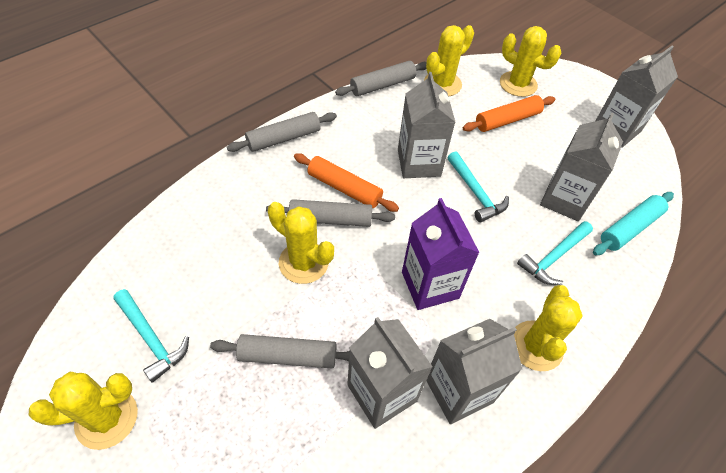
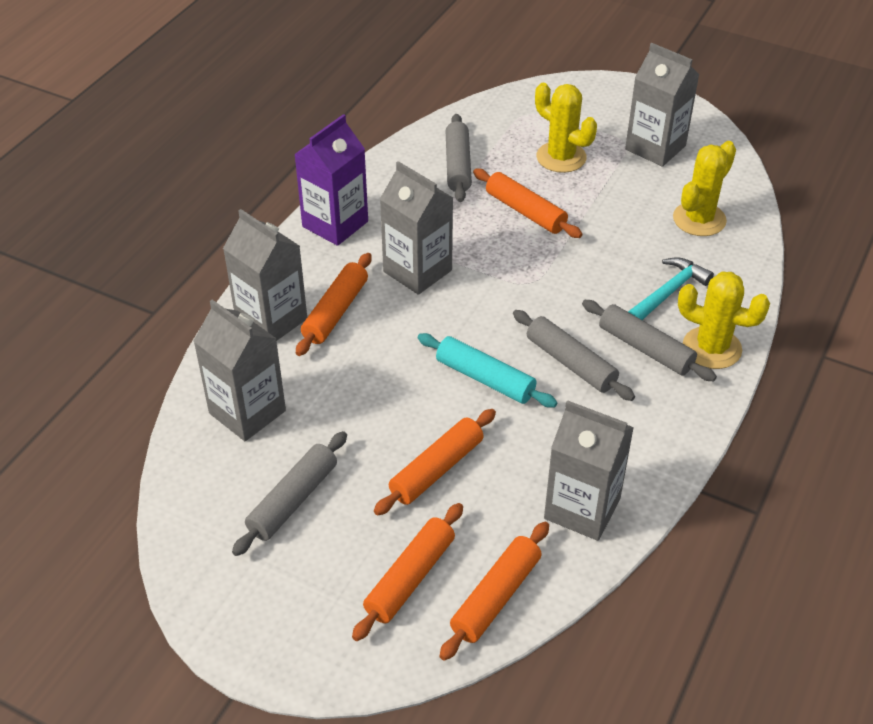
orange rolling pin: [294,153,399,212] [463,95,555,132] = 2 -> [296,253,372,356] [352,503,463,641] [374,409,496,515] [439,522,549,661] [473,168,582,238] = 5
turquoise hammer: [113,289,189,383] [447,151,509,222] [517,221,593,285] = 3 -> [628,257,714,320] = 1
yellow cactus: [29,372,138,450] [268,202,334,284] [424,25,474,97] [500,26,561,97] [514,285,583,371] = 5 -> [535,83,597,173] [673,141,736,236] [678,272,770,369] = 3

